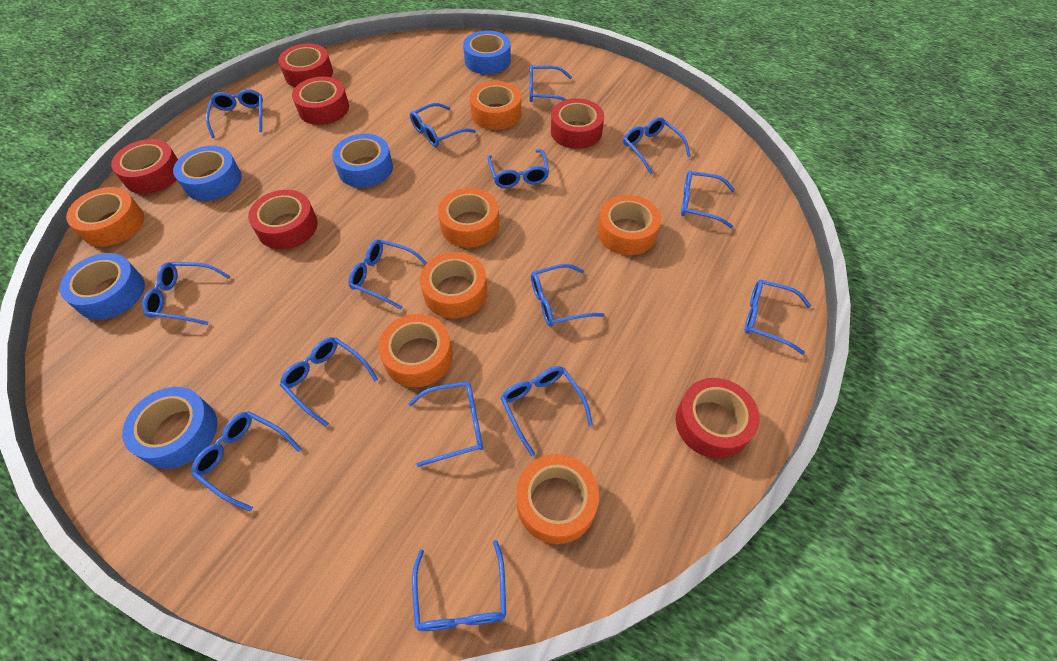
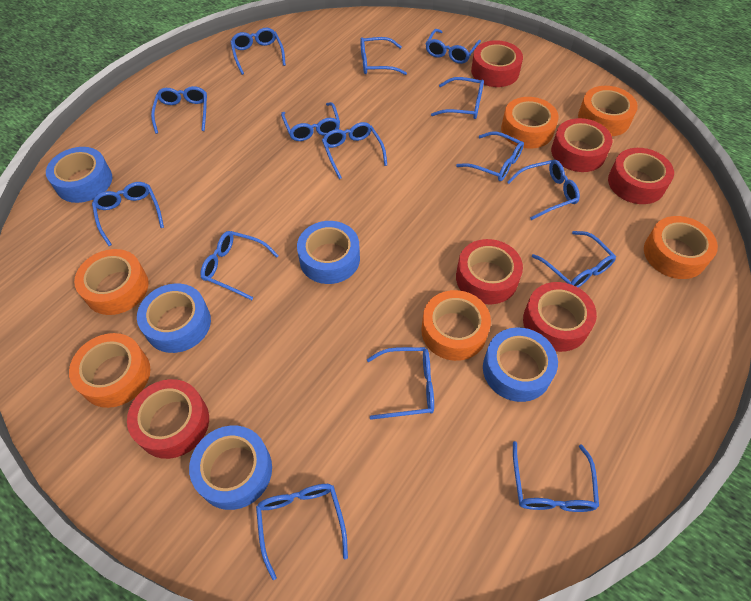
orange tape: [66,187,144,247] [378,314,453,387] [420,252,487,318] [438,188,499,248] [470,81,521,130] [516,454,599,544] [597,195,661,255] = 7 -> [69,333,150,408] [74,249,149,315] [421,290,491,361] [501,97,559,149] [578,86,638,136] [644,216,718,279] = 6

